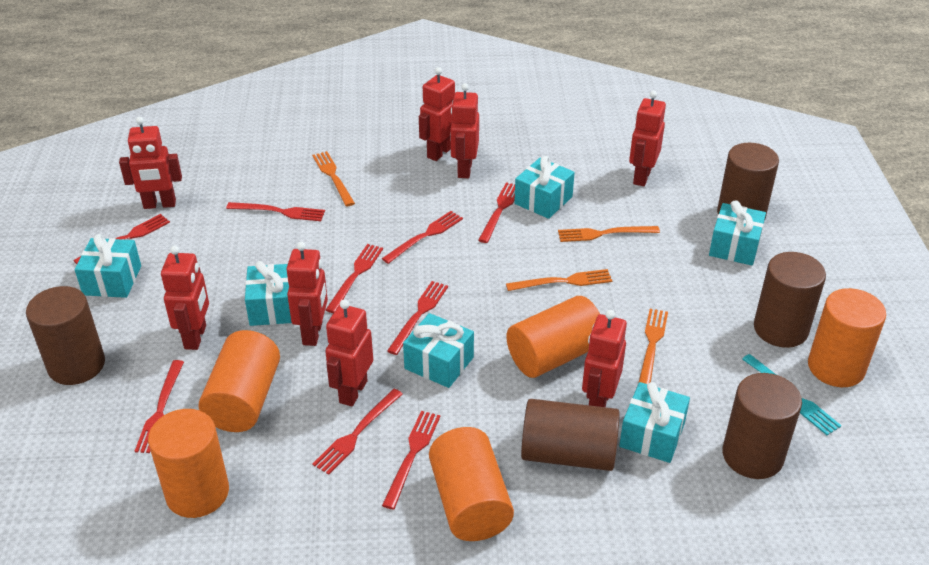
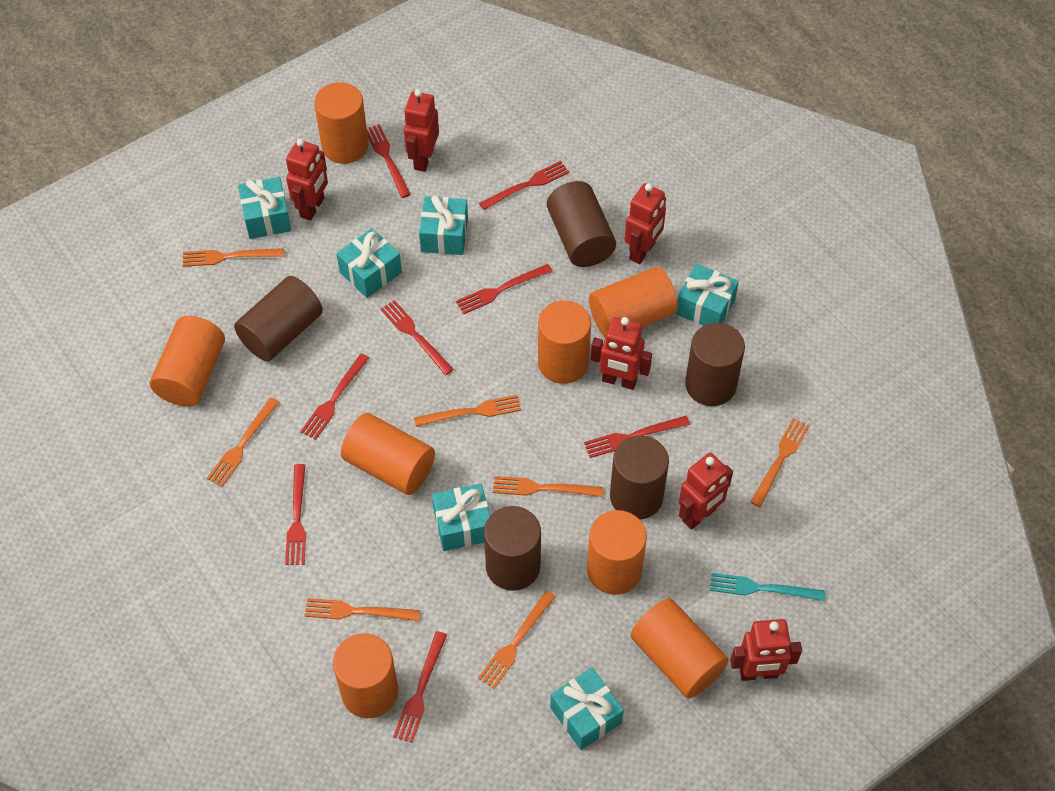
orange cylinder: [148,409,229,518] [199,330,280,432] [429,427,514,541] [506,296,600,378] [808,288,886,387] = 5 -> [150,316,225,407] [314,82,369,164] [333,633,398,718] [341,413,435,495] [538,300,591,384] [587,510,647,595] [589,267,678,338] [631,598,729,698] = 8
orange fork: [312,151,355,206] [506,269,612,291] [558,226,660,242] [639,309,668,384] = 4 -> [182,248,284,267] [207,397,279,487] [304,598,420,621] [414,395,521,427] [478,591,556,689] [493,476,603,497] [750,418,810,507] = 7
red fork: [73,214,170,264] [135,360,184,453] [226,202,325,221] [312,389,403,475] [326,244,383,313] [382,211,463,264] [382,411,440,510] [387,281,448,355] [478,182,515,243] = 9 -> [285,464,306,565] [300,353,369,440] [367,124,411,198] [381,300,454,375] [393,631,447,743] [456,264,552,314] [479,161,569,210] [584,416,690,458] = 8
red robot: [119,117,182,209] [161,246,209,350] [286,242,328,346] [325,299,373,407] [419,67,455,161] [450,83,479,178] [582,310,627,407] [629,91,666,186] = 8 -> [286,139,328,221] [404,89,439,172] [591,317,652,390] [625,183,666,264] [679,453,733,529] [730,619,802,681] = 6

